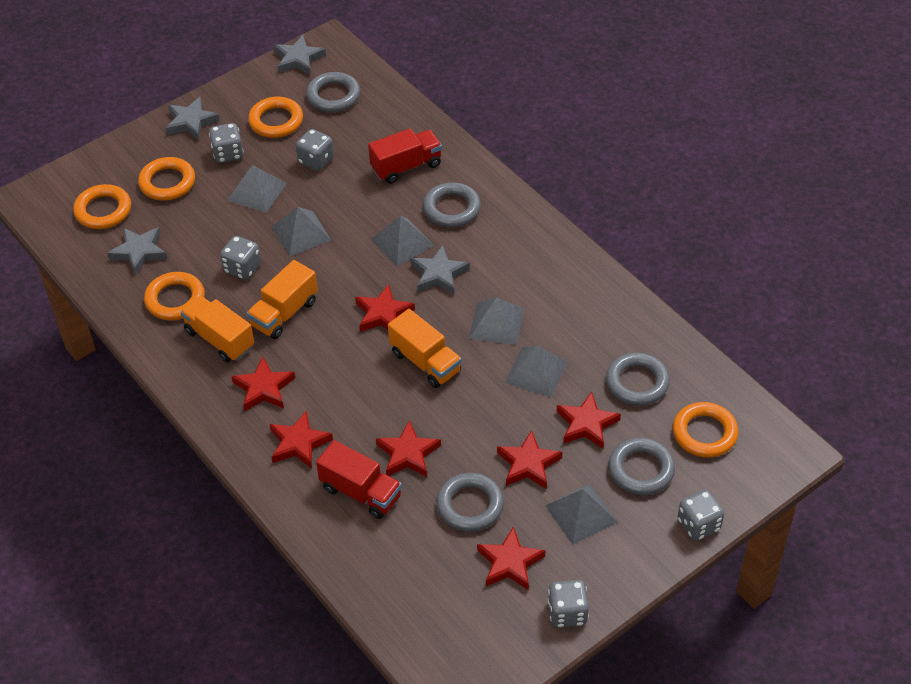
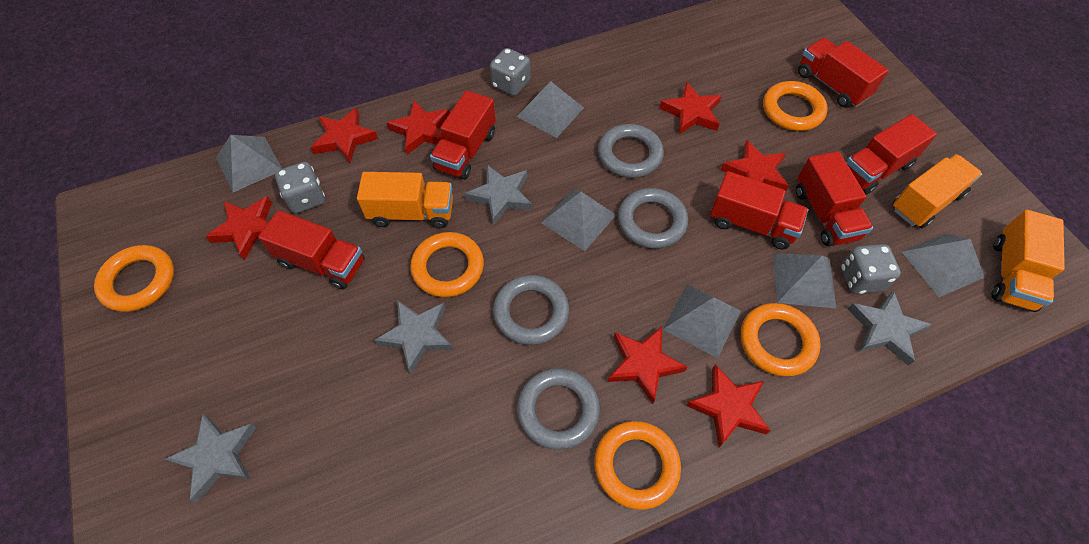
grey dice: [209,123,244,163] [220,236,261,280] [296,129,334,171] [548,580,589,628] [678,490,724,541] = 5 -> [275,162,325,213] [490,48,531,96] [841,244,901,294] = 3
grey ring: [306,72,360,112] [423,182,481,227] [436,473,504,532] [606,353,670,406] [608,438,675,495] = 5 -> [493,275,569,345] [517,368,600,450] [598,124,664,178] [618,188,688,249] = 4
red truck: [316,440,402,519] [368,129,442,184] = 2 -> [258,210,364,289] [430,90,496,180] [710,171,808,249] [796,151,873,246] [798,38,889,107] [846,114,937,195] = 6

